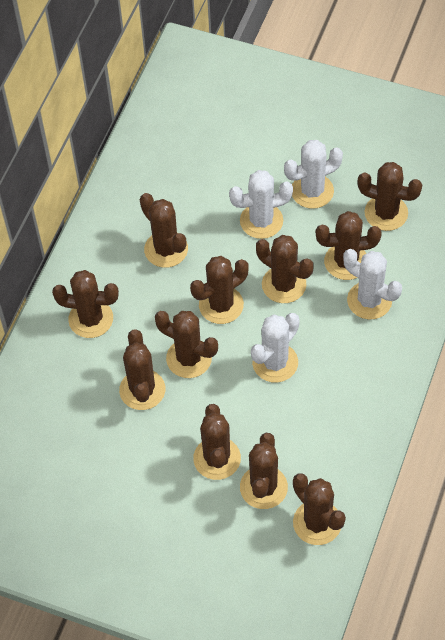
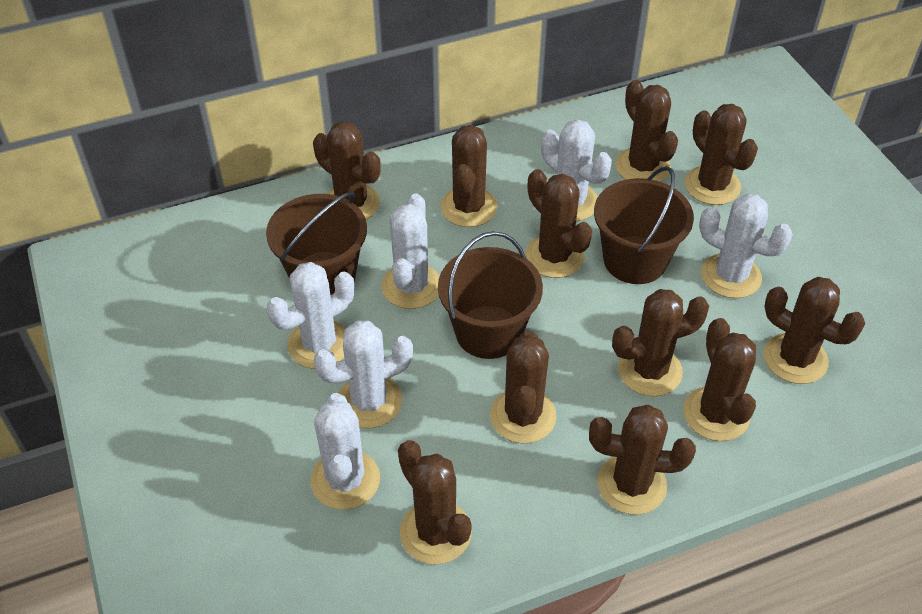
brown bucket: none = 0 -> [266,192,367,296] [438,231,543,359] [594,166,694,284] = 3
white cactus: [229,170,293,239] [251,313,300,383] [284,140,343,209] [343,249,402,320] = 4 -> [267,262,354,369] [310,393,380,510] [314,321,413,428] [381,193,440,309] [541,119,612,221] [699,194,793,298] = 6

